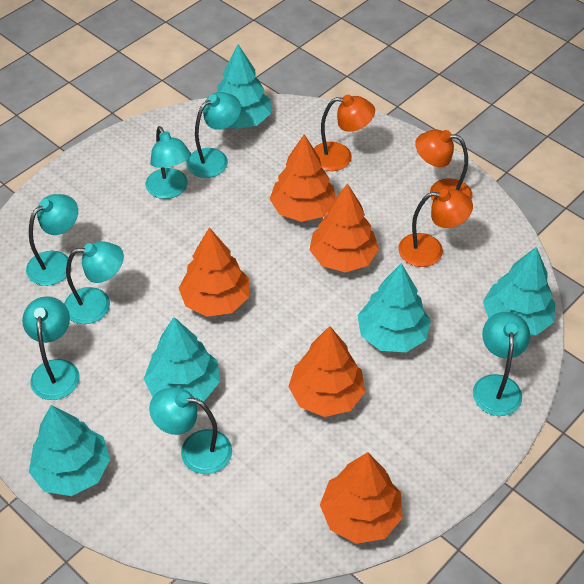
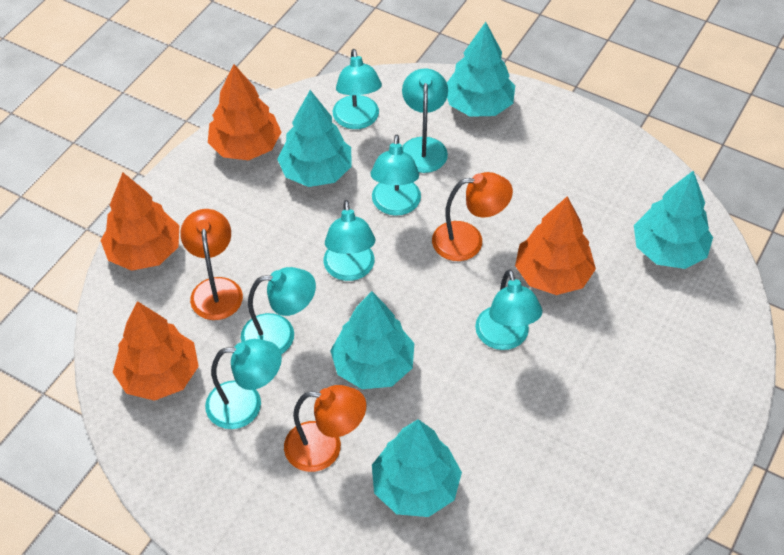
orange tree: [179,227,249,317] [270,135,336,222] [288,326,365,417] [310,183,379,272] [320,452,402,544] = 5 -> [100,172,179,271] [113,301,199,401] [208,64,281,160] [515,196,596,295] = 4

